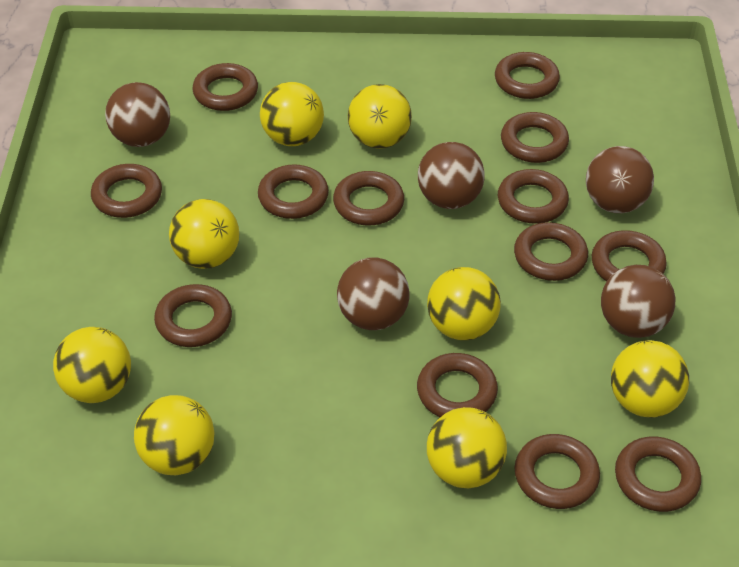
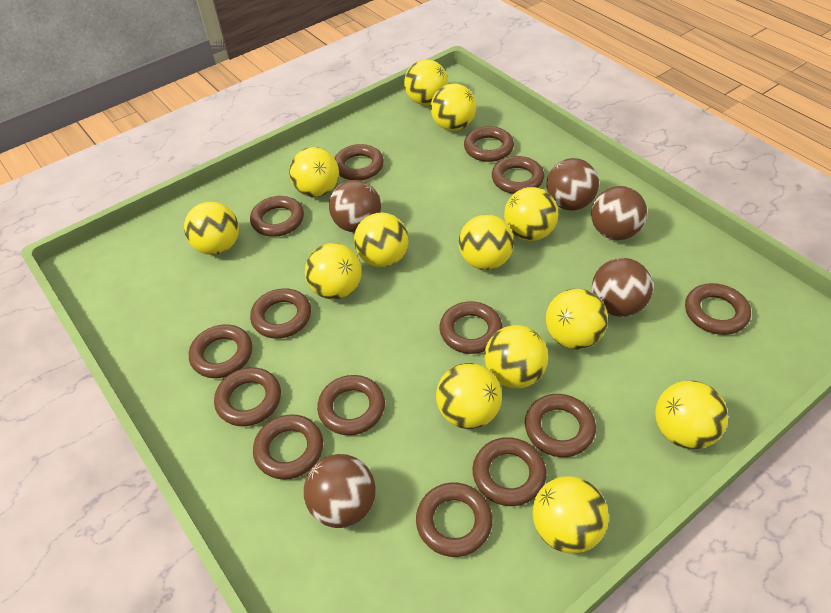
brown ring: [91,164,162,218] [154,284,232,347] [192,63,258,111] [258,164,329,219] [333,171,404,226] [417,353,498,417] [495,52,560,99] [498,169,569,224] [501,112,569,163] [514,222,588,281] [515,434,600,509] [592,230,667,282] [615,437,701,512] = 13 -> [189,324,252,378] [214,367,281,426] [250,196,304,237] [250,288,311,339] [253,414,323,479] [317,375,385,435] [335,144,384,181] [416,482,493,557] [439,301,503,354] [464,126,514,162] [473,437,547,506] [492,156,544,194] [525,394,596,457] [685,283,751,335] = 14
yellow ball: [53,327,131,403] [134,395,215,475] [169,199,239,269] [260,82,324,146] [348,84,412,149] [427,267,501,340] [427,407,507,488] [611,340,689,418] = 8 -> [184,201,239,255] [289,147,339,197] [305,243,362,300] [354,213,408,267] [404,59,448,105] [431,83,476,131] [436,363,502,429] [459,214,514,270] [484,325,548,388] [504,187,558,241] [532,476,609,554] [546,289,608,350] [655,381,728,449] = 13

